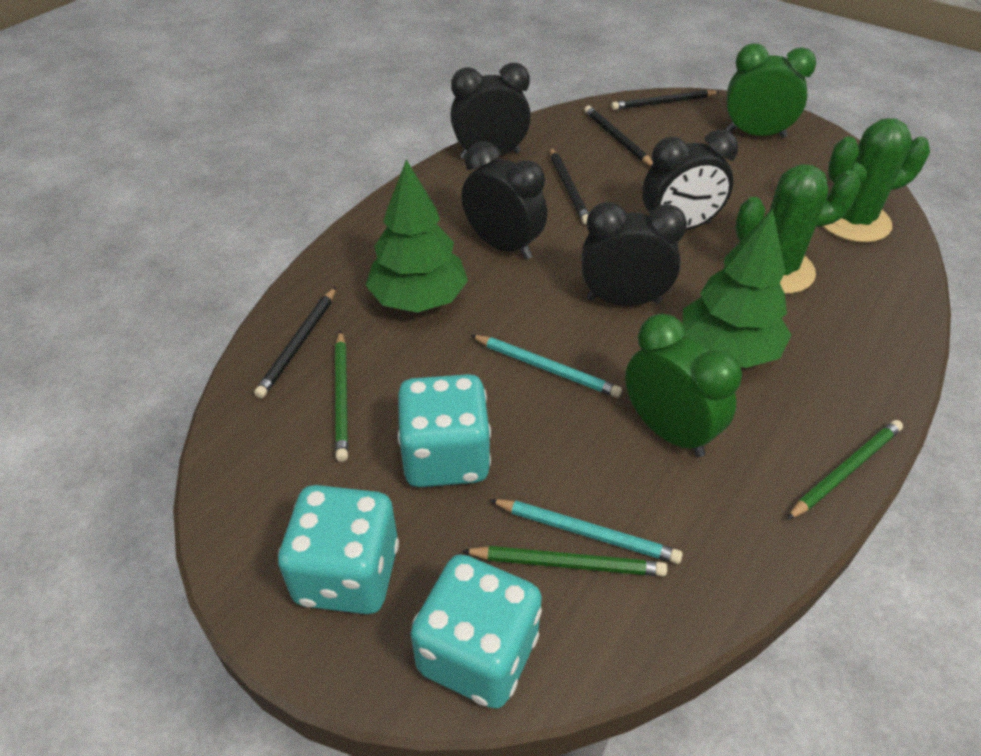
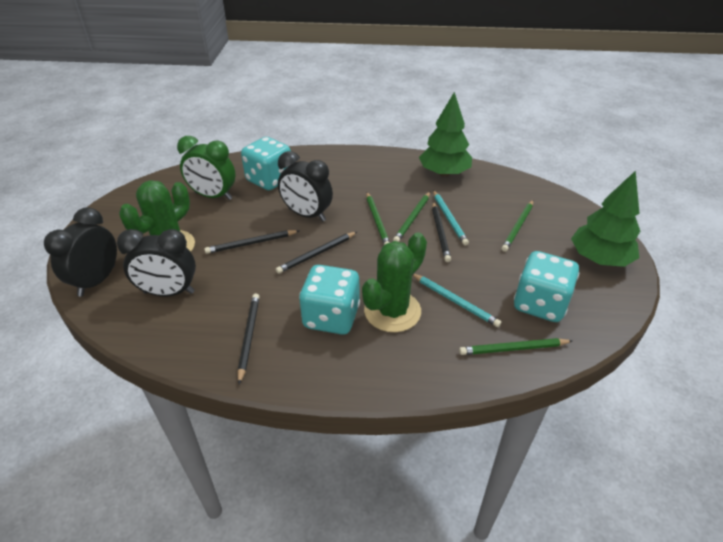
black clock: [450,63,531,160] [461,141,547,260] [582,202,687,306] [642,130,738,230] = 4 -> [44,208,117,297] [117,229,196,297] [278,151,333,222] = 3
green clock: [625,314,742,457] [726,43,816,138] = 2 -> [177,136,236,200] = 1
green pencil: [335,330,348,462] [462,546,667,576] [787,420,903,520] = 3 -> [366,192,390,245] [393,192,430,242] [459,338,572,355] [502,200,533,252] = 4

